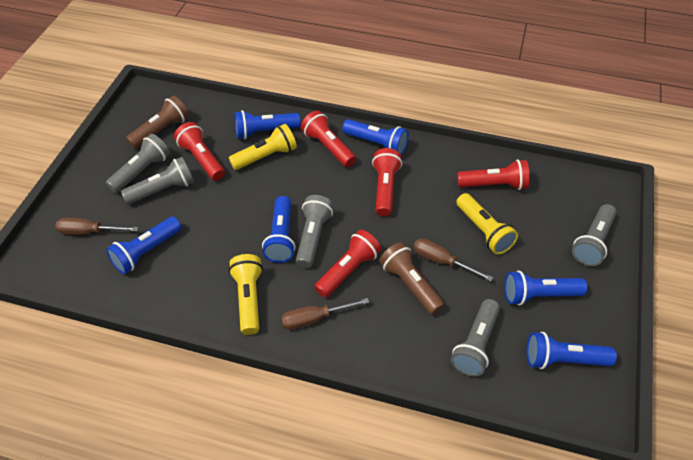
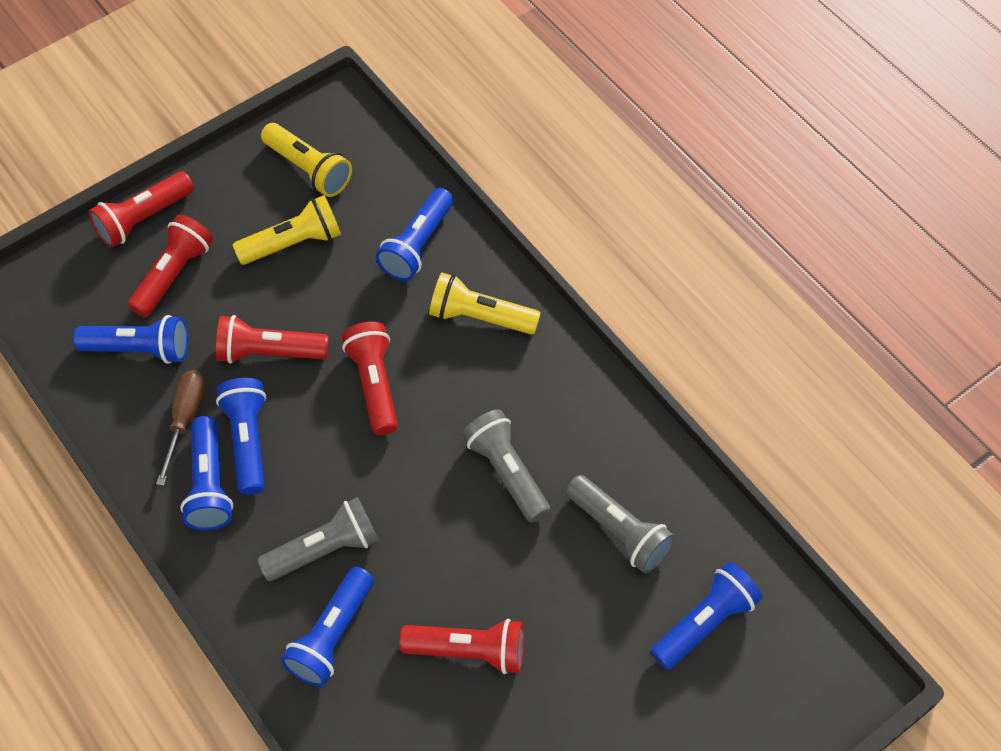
brown flashlight: [126,96,189,149] [379,242,445,315] = 2 -> none = 0
brown screwdriver: [55,217,138,235] [281,298,369,330] [413,238,493,281] = 3 -> [156,370,205,486] = 1
grey flashlight: [106,134,170,193] [121,157,194,204] [296,195,334,268] [451,299,500,377] [572,204,616,266] = 5 -> [257,497,379,581] [462,409,550,523] [566,475,675,573] = 3

